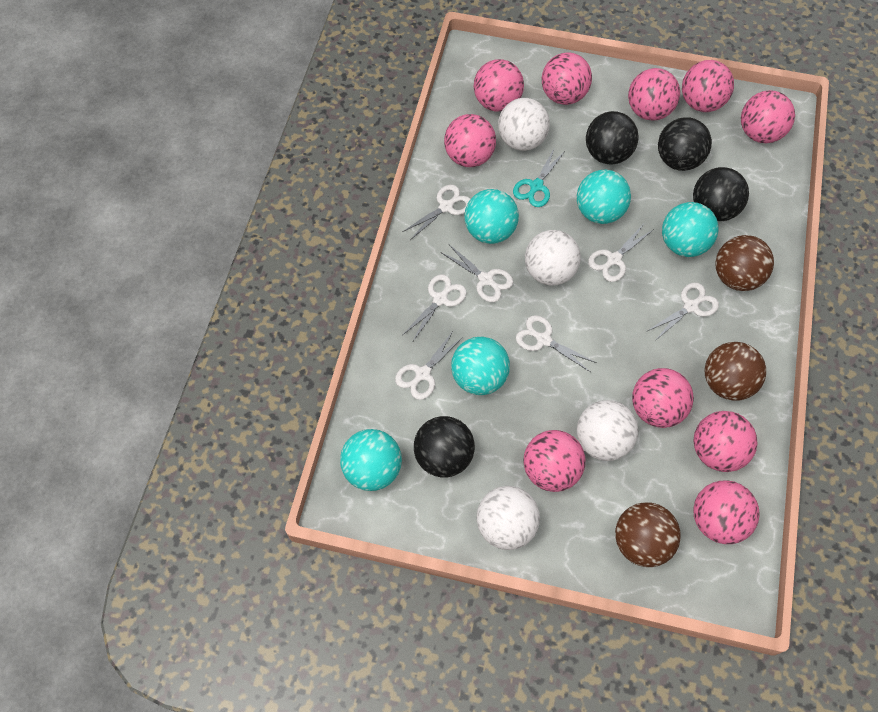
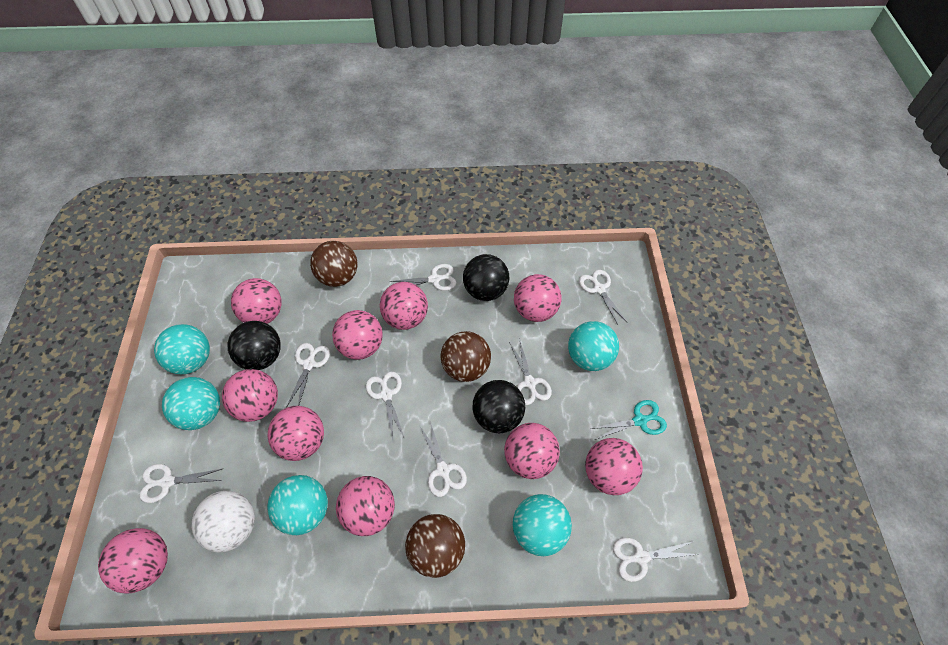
black ball: [414,416,475,477] [586,111,639,165] [658,117,712,171] [693,167,749,221] = 4 -> [228,321,281,370] [463,254,509,301] [473,380,525,433] = 3
white ball: [476,486,540,550] [498,98,550,151] [525,230,581,286] [577,400,638,461] = 4 -> [191,491,255,553] = 1
white scissors: [395,330,464,400] [402,185,470,240] [403,274,467,343] [442,245,513,302] [516,315,597,372] [588,225,654,282] [646,282,719,341] = 7 -> [140,464,222,503] [286,343,330,408] [366,372,405,439] [389,264,456,291] [419,422,467,497] [509,342,552,405] [579,270,628,326] [613,537,699,582] = 8

